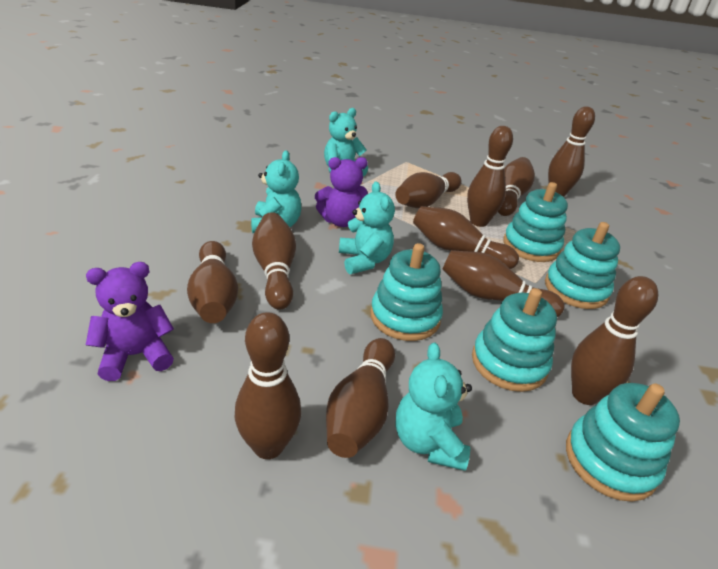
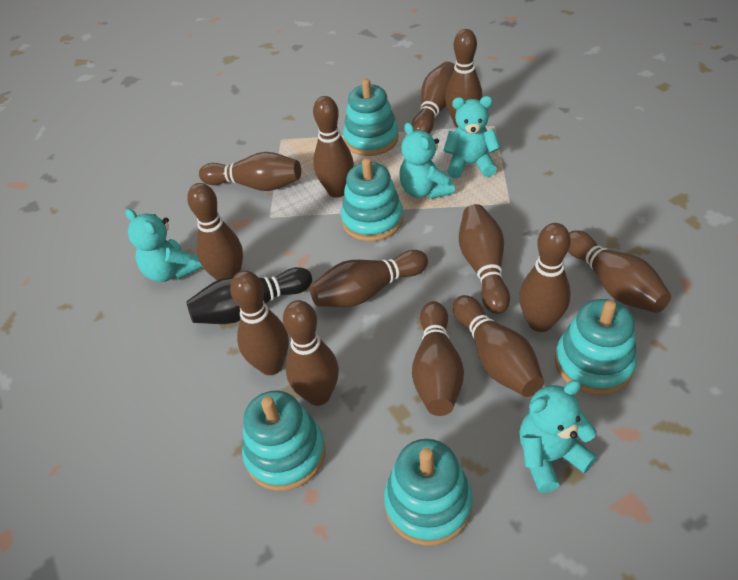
black bowling pin: none = 0 -> [186,267,312,324] = 1
brown bowling pin: [187,241,238,323] [234,312,301,459] [252,212,296,310] [326,338,395,458] [395,172,461,208] [413,206,519,269] [442,250,565,317] [467,126,513,227] [498,157,535,216] [548,106,595,197] [571,276,658,405] = 11 -> [187,183,243,280] [199,152,301,191] [230,271,289,375] [283,300,339,406] [310,250,428,307] [313,96,354,198] [412,62,455,133] [412,301,464,416] [445,29,483,128] [453,295,544,397] [459,204,510,314] [519,223,571,332] [568,230,671,313] = 13
purple teddy bear: [86,262,174,381] [315,157,368,227] = 2 -> none = 0

